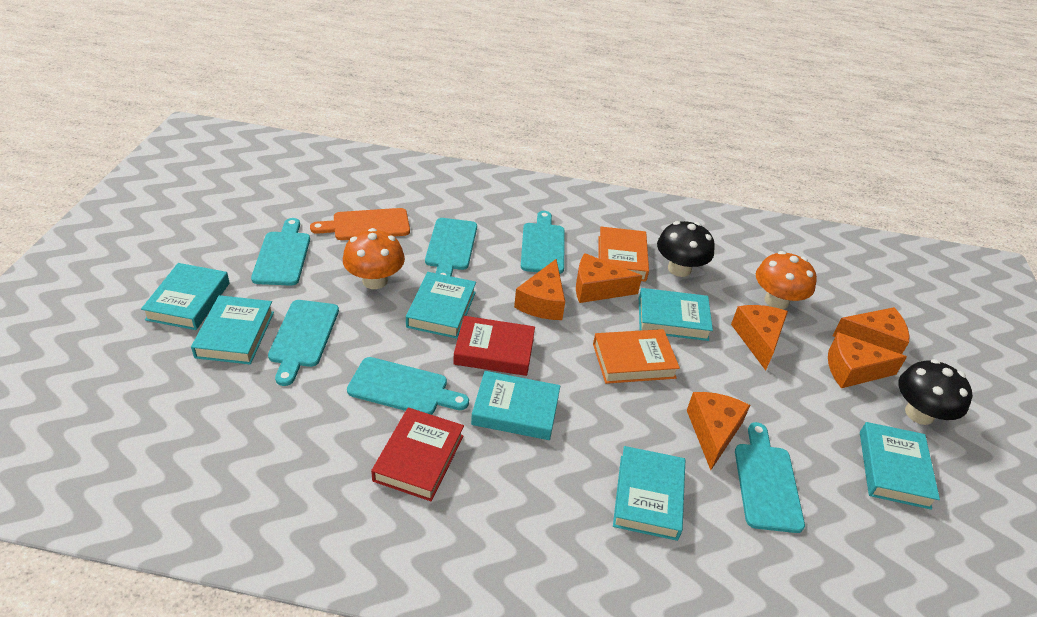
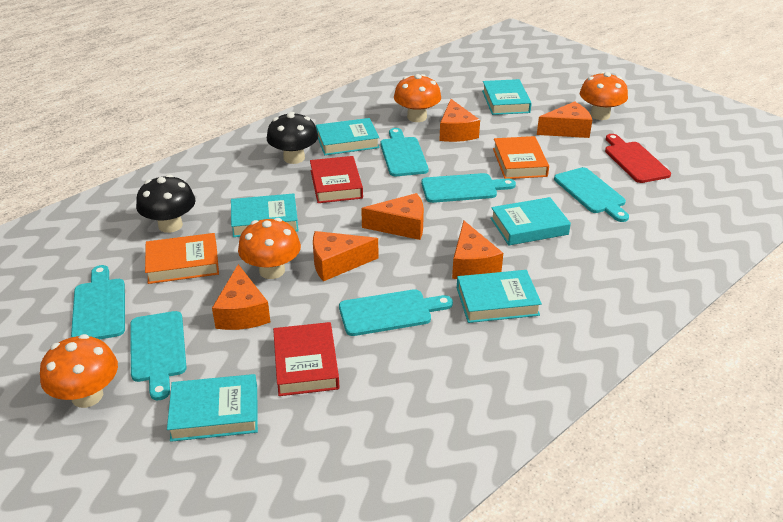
orange cutting board: [310,208,410,240] = 1 -> none = 0
orange mushroom: [343,228,405,289] [756,251,817,309] = 2 -> [40,334,118,408] [238,218,301,279] [394,74,441,122] [580,72,628,120] = 4
red cutting board: none = 0 -> [605,134,671,183] = 1
turquoise book: [141,263,230,330] [191,295,274,364] [406,272,476,339] [471,371,560,440] [613,446,685,541] [639,288,713,341] [860,422,940,510] = 7 -> [167,374,258,442] [231,193,299,237] [316,118,380,155] [457,270,542,323] [482,79,532,115] [490,197,571,245] = 6

